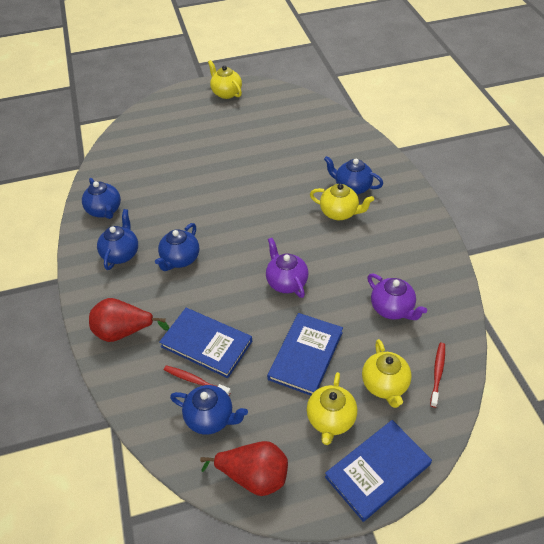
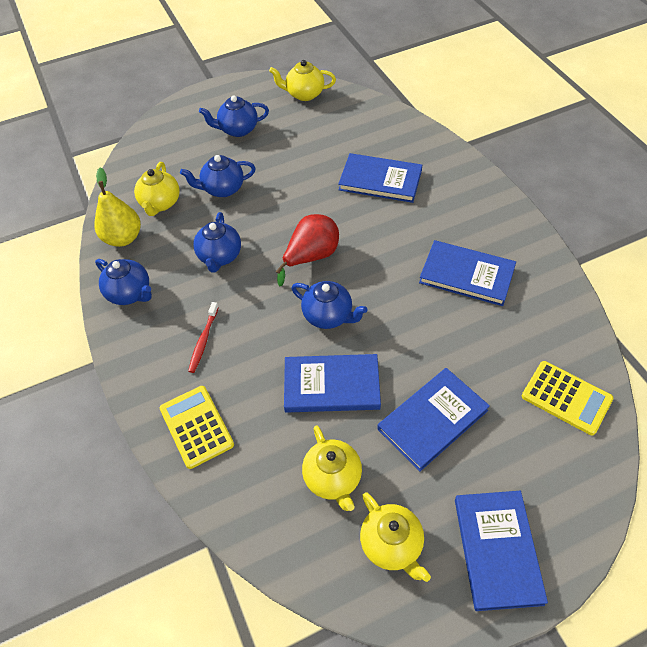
blue book: [159,308,252,378] [267,313,343,396] [325,420,432,522] = 3 -> [284,354,381,413] [338,153,422,203] [377,368,490,472] [419,240,516,306] [455,491,548,611] = 5
purple teapot: [266,238,308,298] [367,274,427,320] = 2 -> none = 0
red pear: [89,298,169,342] [200,441,288,496] = 2 -> [276,214,339,286] = 1
red toothbrush: [164,365,231,395] [430,343,445,408] = 2 -> [188,302,219,373] = 1
yellow calculator: none = 0 -> [160,386,234,469] [522,361,614,435] = 2
yellow pear: none = 0 -> [94,167,141,247] = 1

